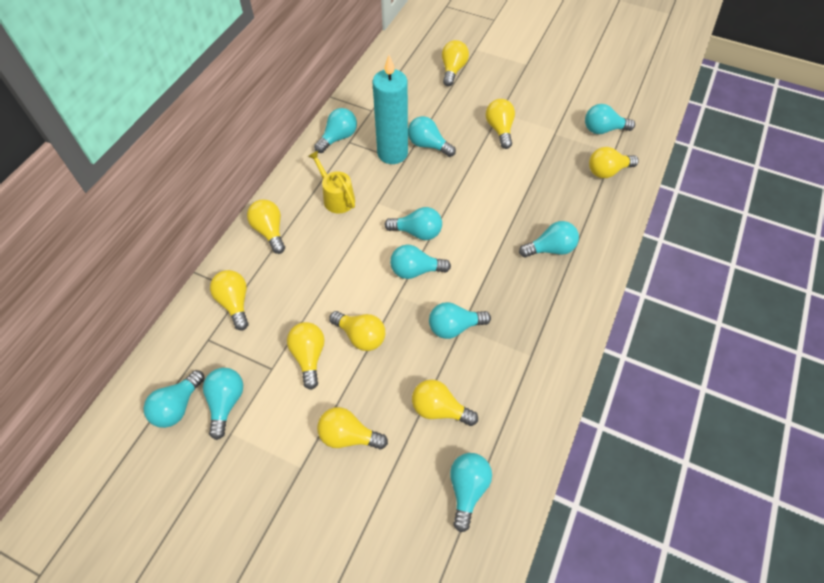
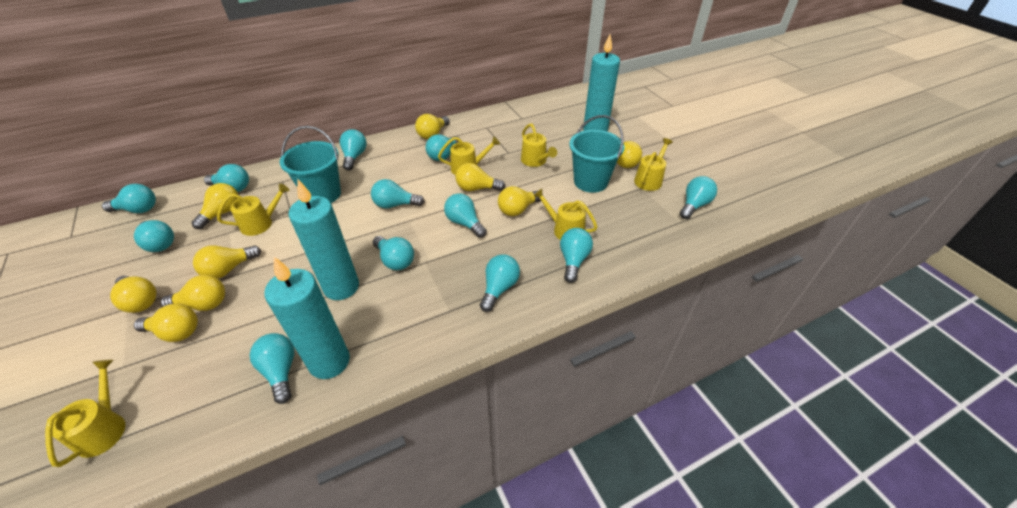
turquoise bucket: none = 0 -> [280,126,341,203] [569,115,624,193] = 2
turquoise candle: [373,55,408,164] = 1 -> [264,257,350,379] [288,180,359,300] [583,34,620,132] = 3
turquoise light bulb: [143,370,205,428] [203,368,243,440] [314,108,357,153] [384,207,442,240] [390,245,451,279] [408,116,456,157] [429,302,491,339] [450,453,492,532] [519,221,579,257] [585,104,635,134] = 10 -> [102,184,156,213] [134,220,174,252] [204,164,249,192] [250,333,295,404] [340,129,367,170] [371,179,425,209] [373,236,414,270] [425,134,460,161] [444,193,487,238] [480,254,520,312] [560,228,593,283] [680,176,717,219] = 12
yellow watering can: [308,151,355,214] = 1 -> [45,360,125,467] [217,183,290,236] [438,136,500,175] [521,124,557,167] [533,189,597,240] [634,138,673,191] = 6

